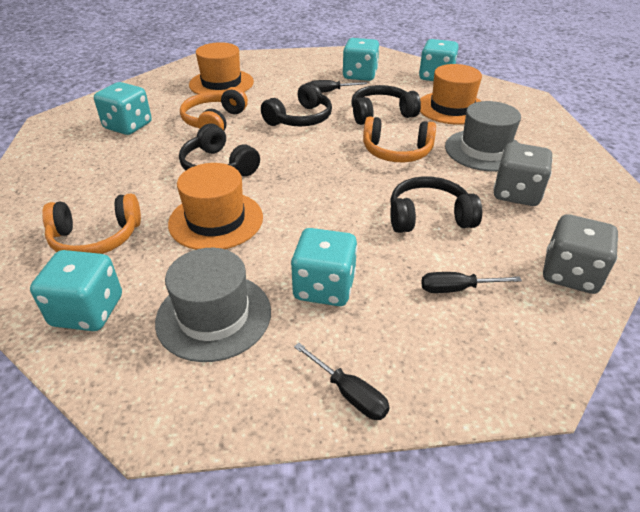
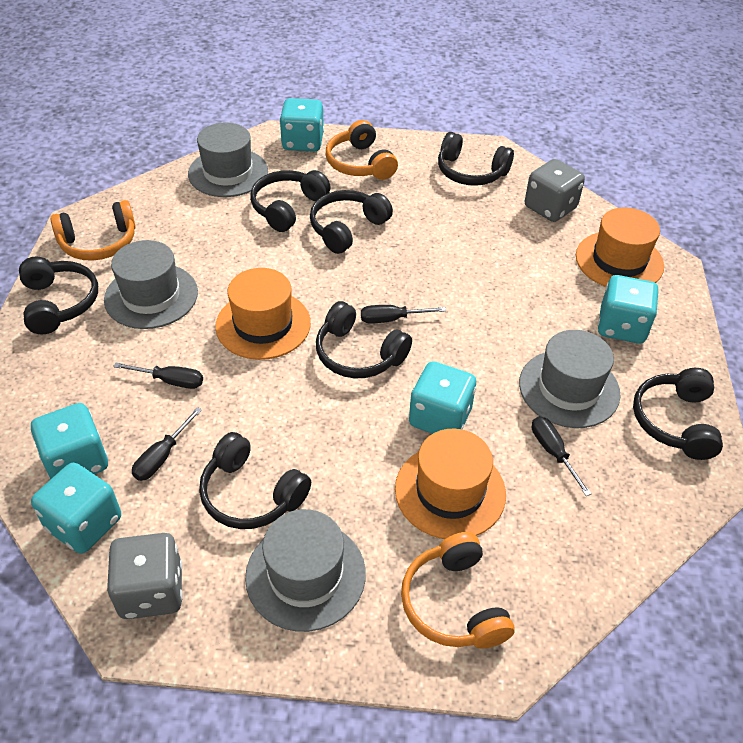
black headphones: [179,123,260,176] [261,82,332,126] [351,85,421,125] [390,176,482,233] = 4 -> [19,256,98,334] [199,432,311,529] [250,170,331,232] [310,190,393,254] [316,301,412,378] [438,132,514,186] [633,368,723,460] = 7
black screwdriver: [294,343,390,420] [311,80,368,93] [421,272,522,293] = 3 -> [113,362,203,389] [132,407,202,481] [361,305,446,324] [532,417,592,496] = 4
grey hat: [155,248,271,362] [445,101,521,172] = 2 -> [104,240,198,329] [188,122,268,197] [245,509,366,632] [519,330,620,428] = 4

